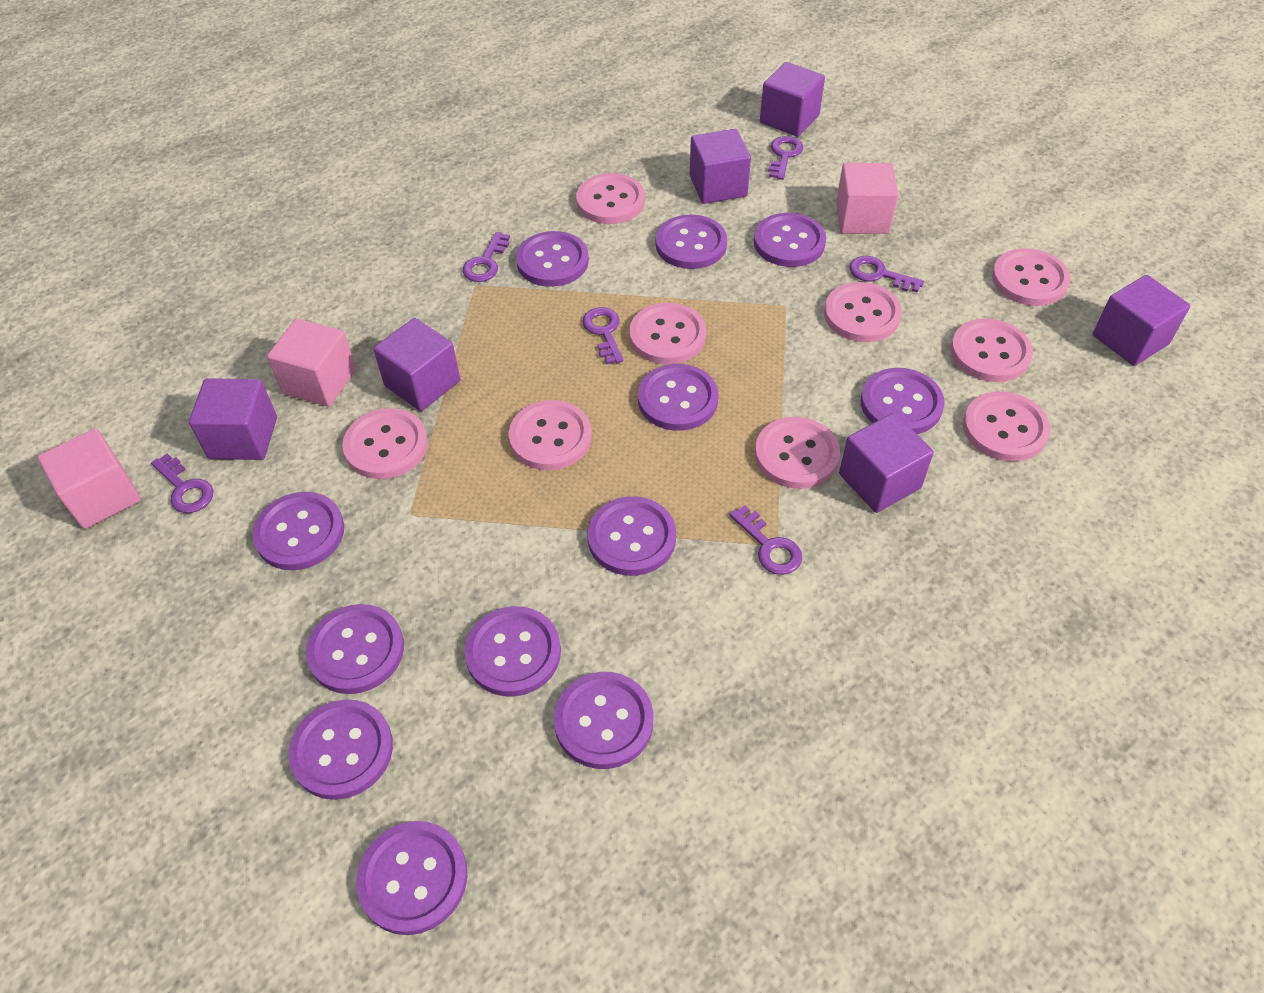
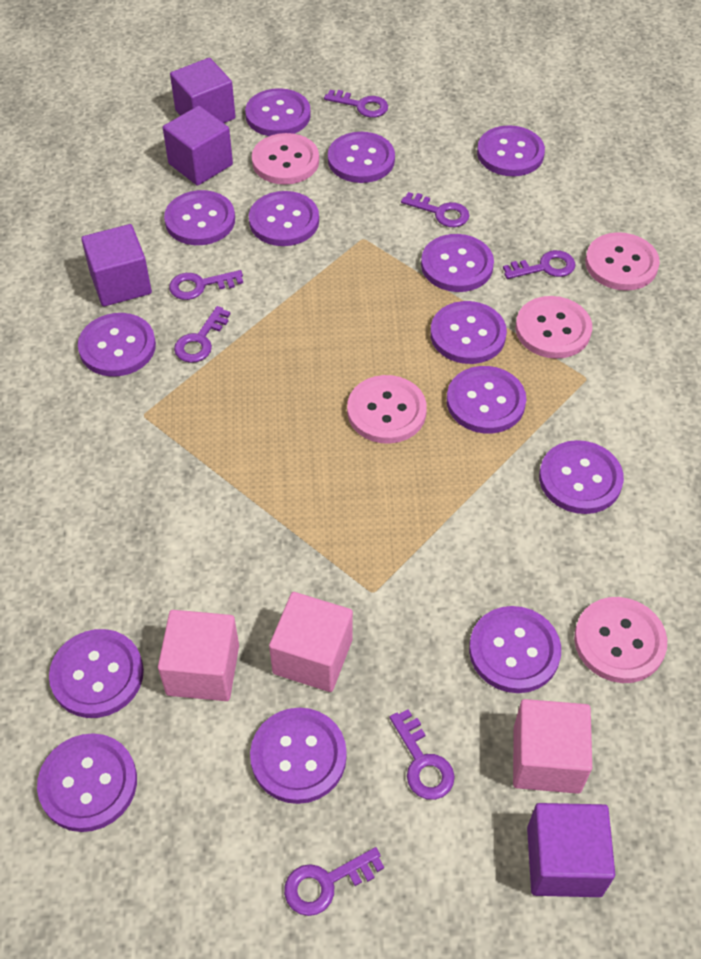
pink button: [342,408,428,479] [508,400,592,470] [576,173,645,224] [629,303,706,364] [755,417,840,489] [824,282,902,342] [951,319,1033,382] [963,391,1050,461] [992,248,1070,306] = 9 -> [252,133,319,185] [347,375,427,444] [515,296,592,359] [574,597,667,683] [585,232,660,291] = 5
purple button: [252,492,344,570] [289,699,393,800] [306,604,404,694] [356,821,467,935] [464,606,561,697] [516,231,589,287] [554,672,653,769] [587,496,676,576] [638,364,719,431] [656,215,727,269] [754,213,826,267] [861,368,945,434] = 12 -> [37,733,137,832] [49,629,144,718] [78,313,156,377] [164,190,235,245] [245,88,311,136] [249,191,319,246] [250,708,347,804] [328,132,395,183] [421,234,494,292] [430,301,507,364] [447,366,526,433] [469,606,561,693] [477,125,545,176] [539,440,624,514] = 14
purple cube: [189,378,277,460] [373,318,460,411] [690,129,751,204] [760,62,825,137] [839,413,934,513] [1093,275,1190,366] = 6 -> [81,224,152,307] [163,106,233,186] [170,58,236,123] [527,803,615,897] = 4
purple key: [151,453,214,513] [462,232,510,282] [583,307,623,364] [730,505,802,575] [768,136,803,180] [850,256,924,293] = 6 -> [169,270,243,300] [174,306,230,363] [284,847,384,916] [324,90,388,118] [390,709,455,800] [401,192,470,227] [503,250,576,279] = 7

